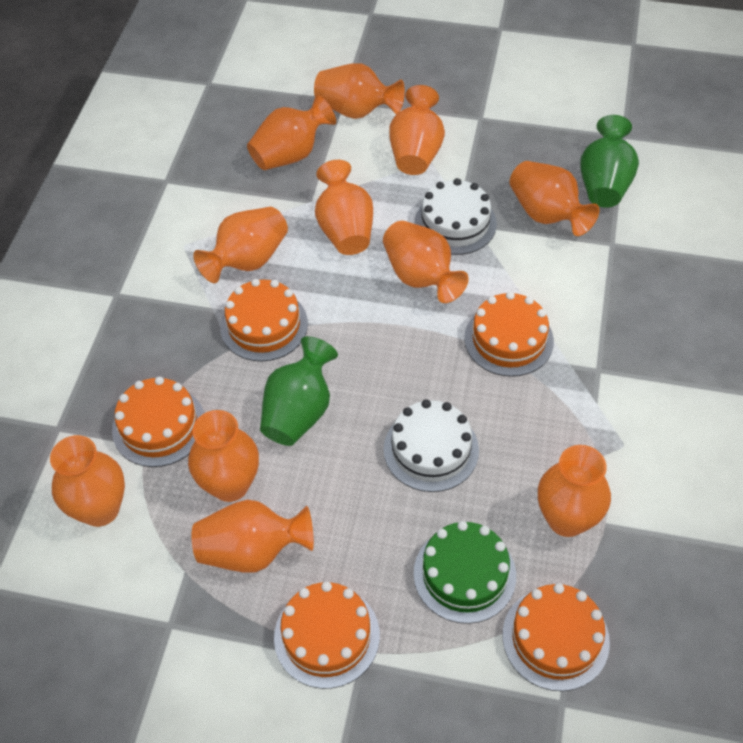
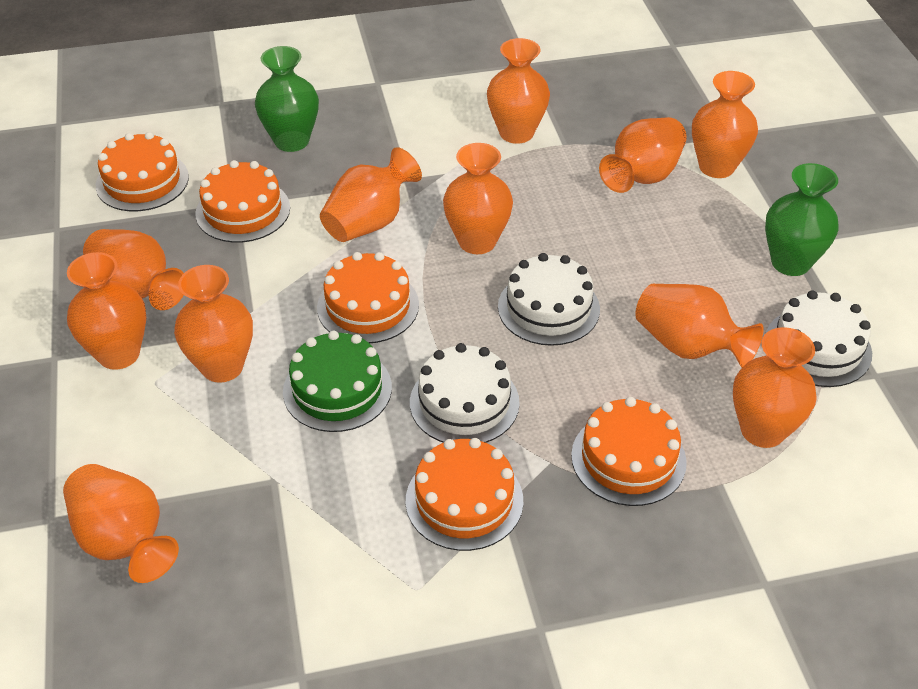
white cake: [384,399,479,492] [415,178,497,255] = 2 -> [410,343,520,443] [498,253,600,346] [765,290,872,387] = 3

